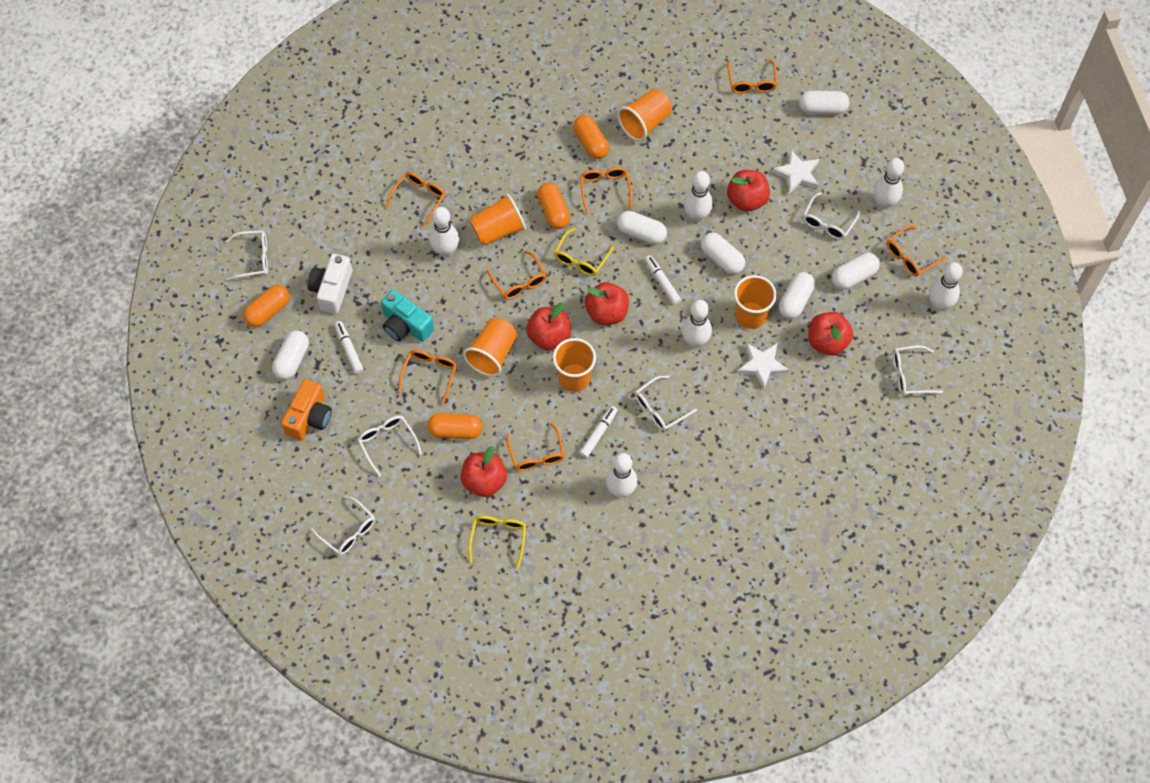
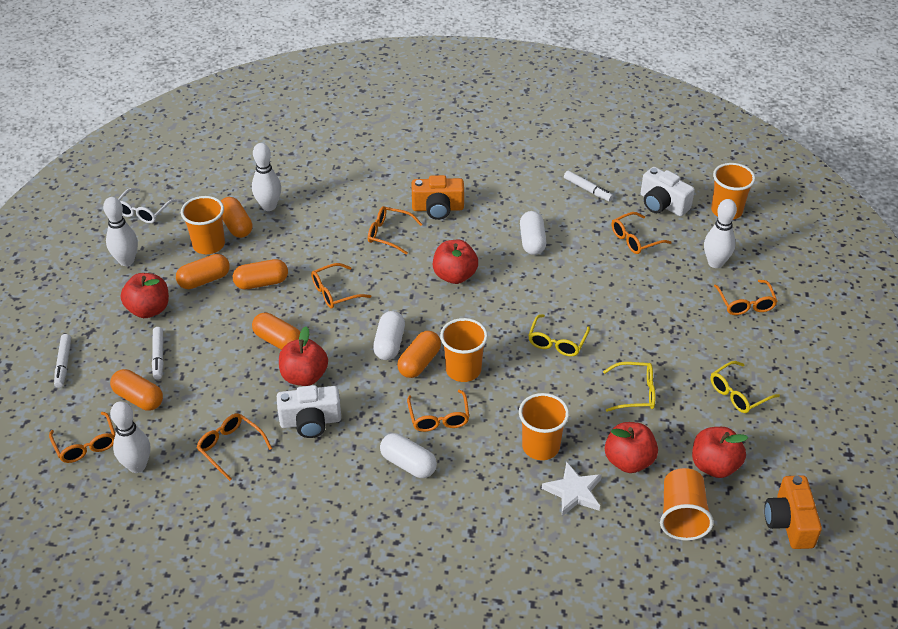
orange camera: [281,379,332,441] = 1 -> [412,175,464,220] [764,475,822,549] = 2
orange capsule: [243,285,290,327] [427,413,483,439] [537,183,570,229] [573,115,609,159] = 4 -> [110,369,163,410] [176,254,230,289] [221,197,252,238] [233,259,288,289] [252,313,300,350] [397,331,441,378] = 6
turquoise camera: [381,289,434,342] = 1 -> none = 0
white bowling pin: [430,207,459,257] [606,453,637,498] [682,300,712,348] [683,171,713,222] [873,158,904,210] [929,262,963,311] = 6 -> [103,197,138,266] [110,401,150,473] [252,143,281,211] [704,199,737,268] = 4
white camera: [308,254,352,314] = 1 -> [277,385,341,438] [641,167,695,216] = 2
white capsule: [272,330,309,380] [617,211,667,244] [701,232,745,274] [779,272,815,319] [799,91,849,114] [832,253,880,290] = 6 -> [373,311,405,360] [380,433,437,478] [520,211,546,255] = 3
white glasses: [226,231,268,281] [310,496,375,555] [358,415,422,477] [635,376,697,431] [803,192,860,240] [893,345,943,395] = 6 -> [118,188,177,223] = 1
white star: [737,343,789,390] [772,150,819,194] = 2 -> [542,461,602,516] = 1
yellow glasses: [468,516,526,569] [554,228,614,276] = 2 -> [528,314,590,356] [603,362,655,412] [710,361,780,413] = 3

